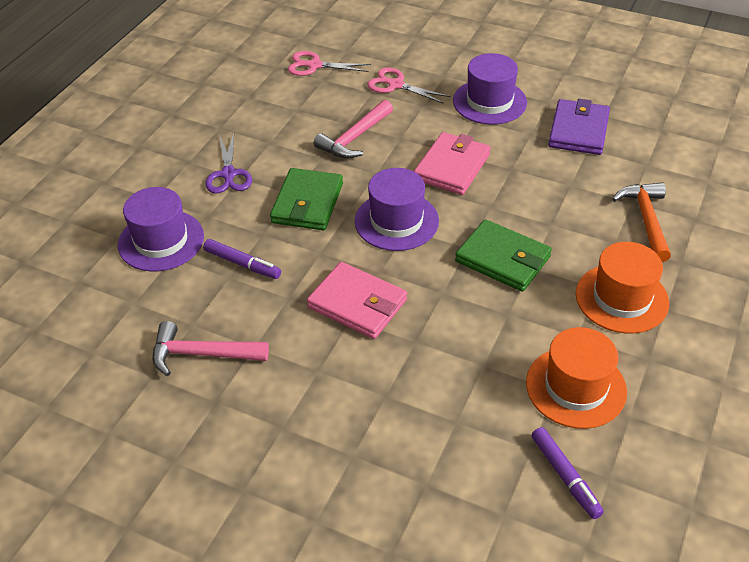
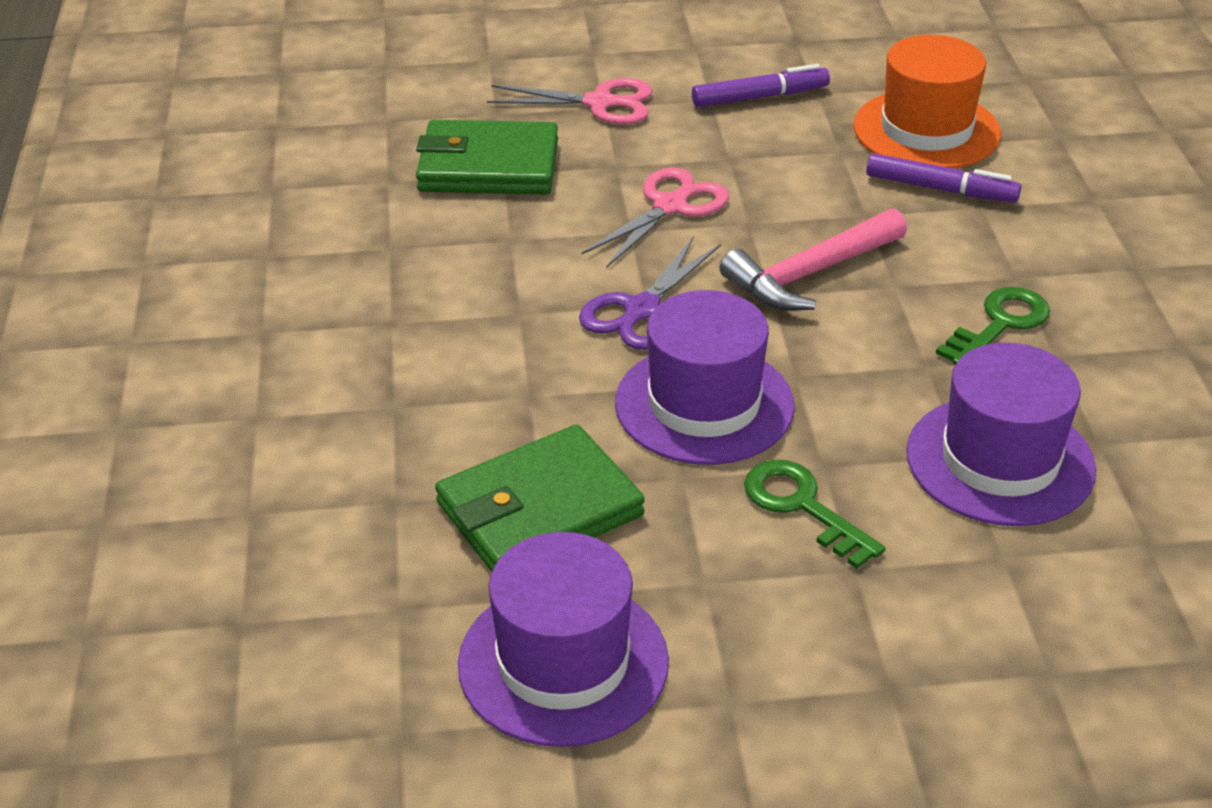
green key: none = 0 -> [744,459,886,569] [936,287,1050,365] = 2
orange hammer: [612,182,671,262] = 1 -> none = 0
orange hat: [526,327,627,429] [576,242,669,334] = 2 -> [853,35,1001,169] = 1
pink hammer: [153,321,269,376] [314,100,393,159] = 2 -> [720,208,907,311] = 1
pink wallet: [307,262,407,339] [414,132,491,195] = 2 -> none = 0
purple wallet: [548,99,610,155] = 1 -> none = 0

